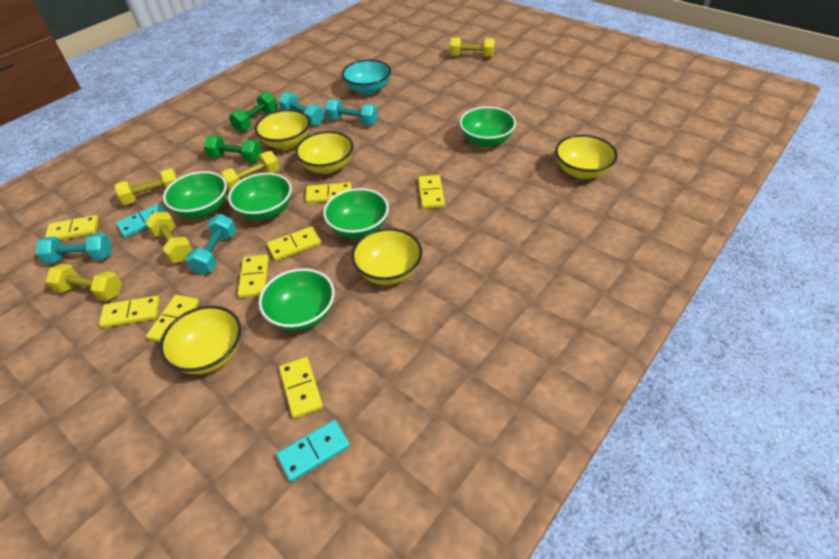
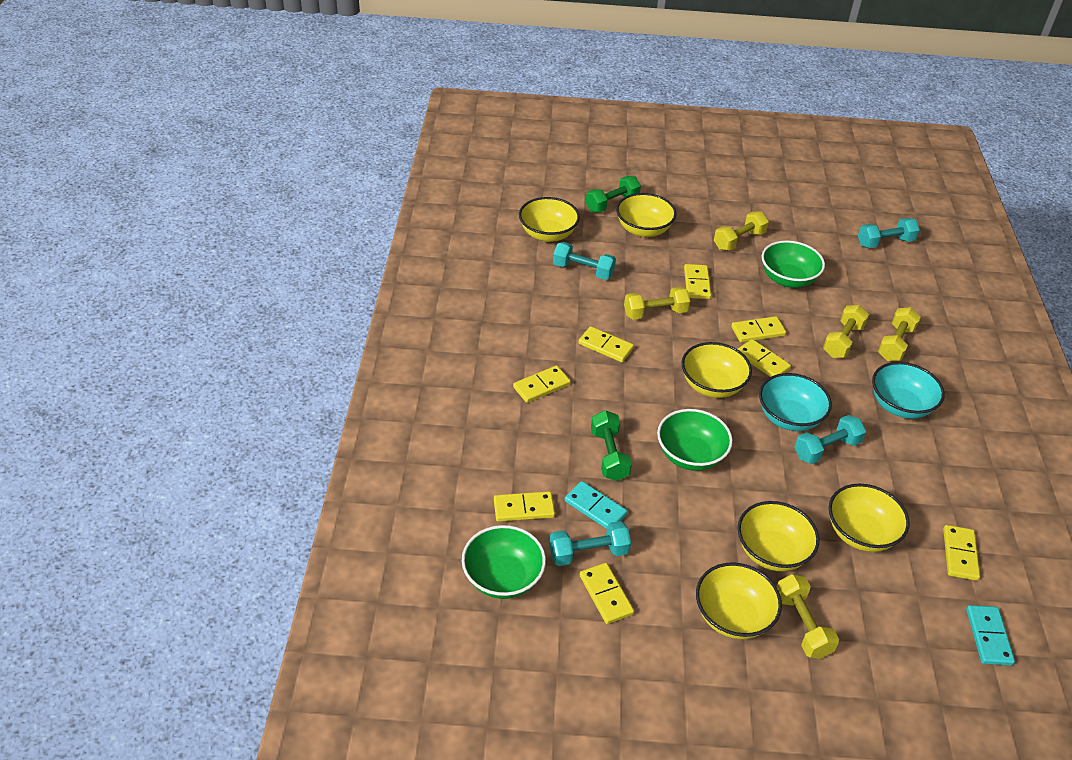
green bowl: [163,171,227,218] [228,173,292,220] [259,268,335,331] [323,188,389,239] [459,106,516,147] = 5 -> [462,525,546,599] [657,409,733,471] [762,240,825,288] = 3
turquoise bowl: [342,59,391,95] = 1 -> [759,373,832,431] [872,362,945,419] = 2
yellow bowl: [159,306,241,374] [255,109,310,149] [295,131,354,174] [351,228,422,285] [555,135,617,179] = 5 -> [519,197,580,242] [616,193,677,237] [681,342,752,398] [696,562,782,639] [738,501,819,571] [829,484,910,552] = 6

